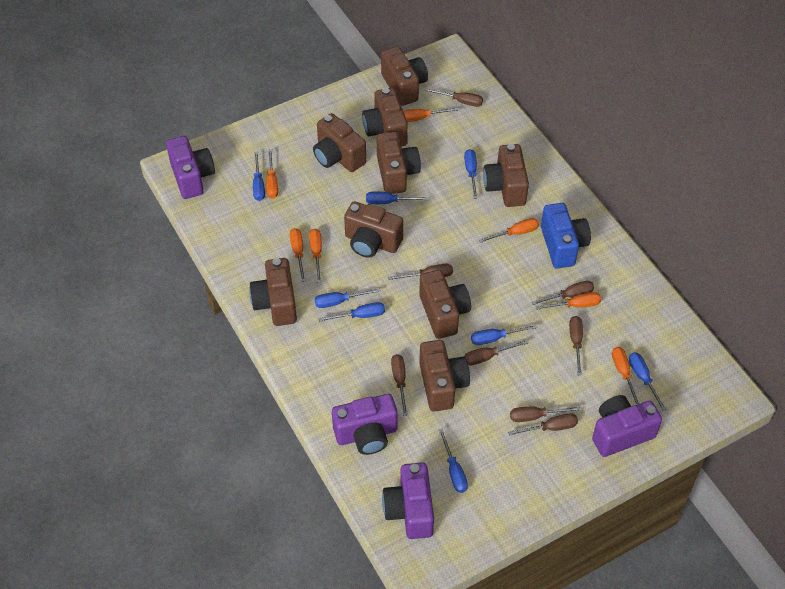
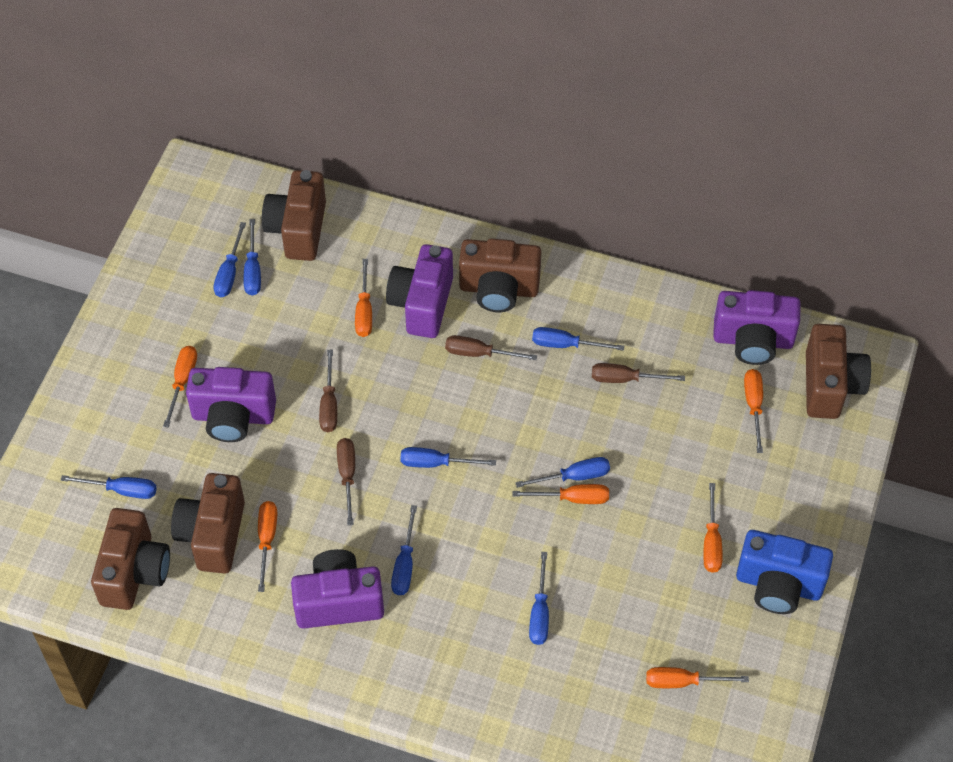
brown camera: [249,258,297,326] [313,113,366,172] [344,201,403,258] [362,88,408,147] [377,132,421,194] [381,46,428,106] [419,270,471,339] [419,340,470,412] [483,144,529,207] = 9 -> [91,508,170,610] [171,473,245,574] [262,170,326,261] [459,238,541,312] [806,324,871,419] = 5
brown screwdriver: [388,264,453,280] [391,354,408,416] [425,88,483,107] [464,340,529,365] [508,413,578,436] [510,406,580,422] [531,281,594,305] [569,316,583,375] = 8 -> [319,350,337,432] [337,438,355,525] [445,335,537,360] [592,363,685,383] = 4

